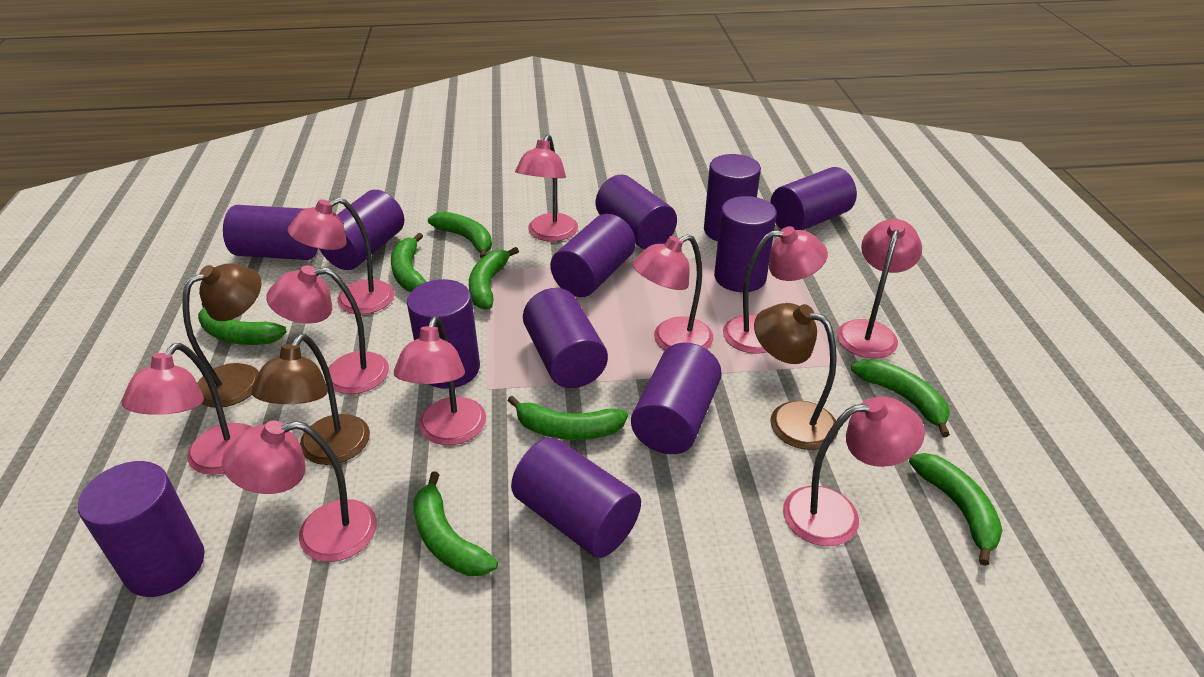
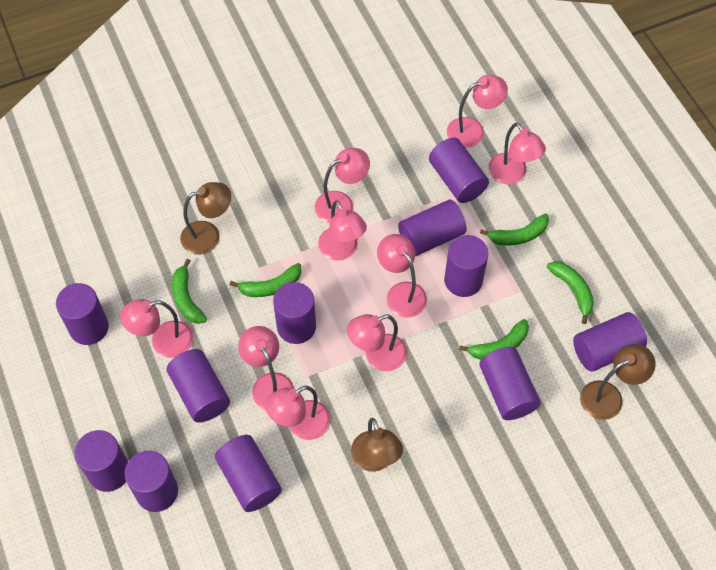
green banana: [198,303,287,345] [391,233,426,292] [414,471,498,576] [428,211,492,259] [469,247,519,309] [507,396,628,440] [851,359,950,437] [909,453,1002,566] = 8 -> [172,259,207,324] [230,263,302,297] [459,319,529,360] [480,214,549,245] [547,261,594,324] = 5
pink lamp: [122,343,252,475] [222,420,377,562] [266,265,389,394] [288,198,394,314] [394,316,486,445] [515,134,578,242] [632,234,713,350] [723,226,828,354] [783,397,925,546] [837,219,922,358] = 10 -> [120,299,193,358] [238,326,294,410] [265,386,330,440] [315,148,370,223] [318,201,367,261] [347,314,407,371] [377,234,427,318] [447,75,508,148] [488,123,546,184] = 9
purple cylinder: [78,461,205,597] [223,205,318,260] [320,190,404,270] [407,279,480,389] [511,437,641,558] [523,288,608,388] [550,214,636,297] [596,175,677,250] [631,342,722,454] [704,154,761,241] [714,196,777,292] [770,167,857,230] = 12 -> [56,283,109,345] [74,430,128,492] [125,451,178,512] [167,349,230,423] [215,435,282,512] [273,282,316,344] [398,200,467,256] [429,138,489,203] [444,235,488,297] [479,347,540,420] [573,312,647,371] = 11

